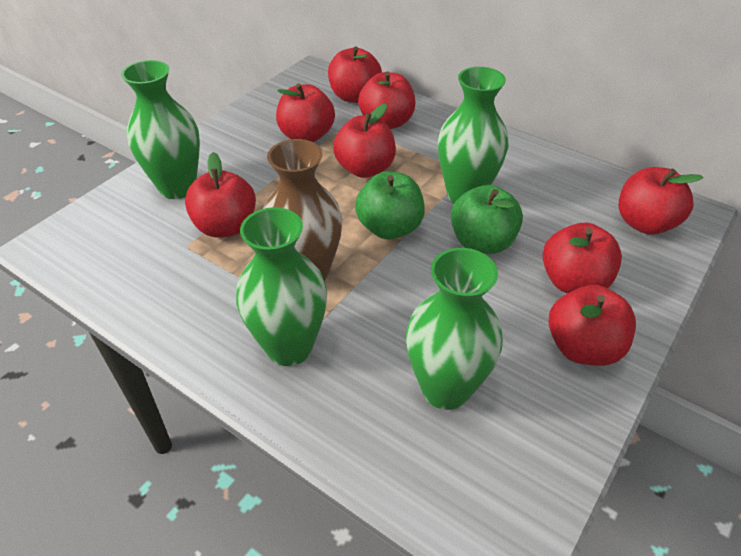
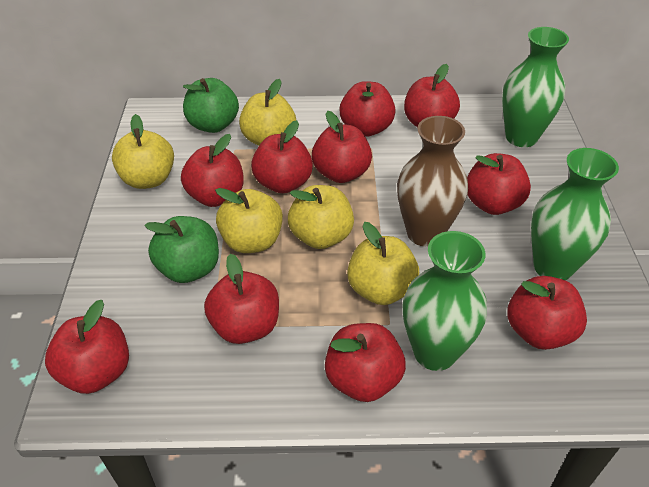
green vase: [121,60,200,199] [236,207,327,366] [406,248,503,410] [438,67,509,203] = 4 -> [403,231,487,371] [502,27,569,147] [531,148,619,280] = 3
red apple: [185,152,256,238] [276,83,335,142] [328,46,382,103] [333,103,396,178] [358,71,415,129] [542,223,622,293] [549,285,636,366] [619,167,703,234] = 8 -> [45,300,129,394] [181,134,244,207] [204,254,279,344] [251,120,313,193] [312,111,372,183] [325,323,406,402] [339,81,396,137] [404,64,460,127] [467,153,531,215] [507,276,587,350] = 10
yellow apple: none = 0 -> [112,114,174,189] [215,188,283,253] [239,79,296,145] [288,185,354,249] [347,222,419,305] = 5

